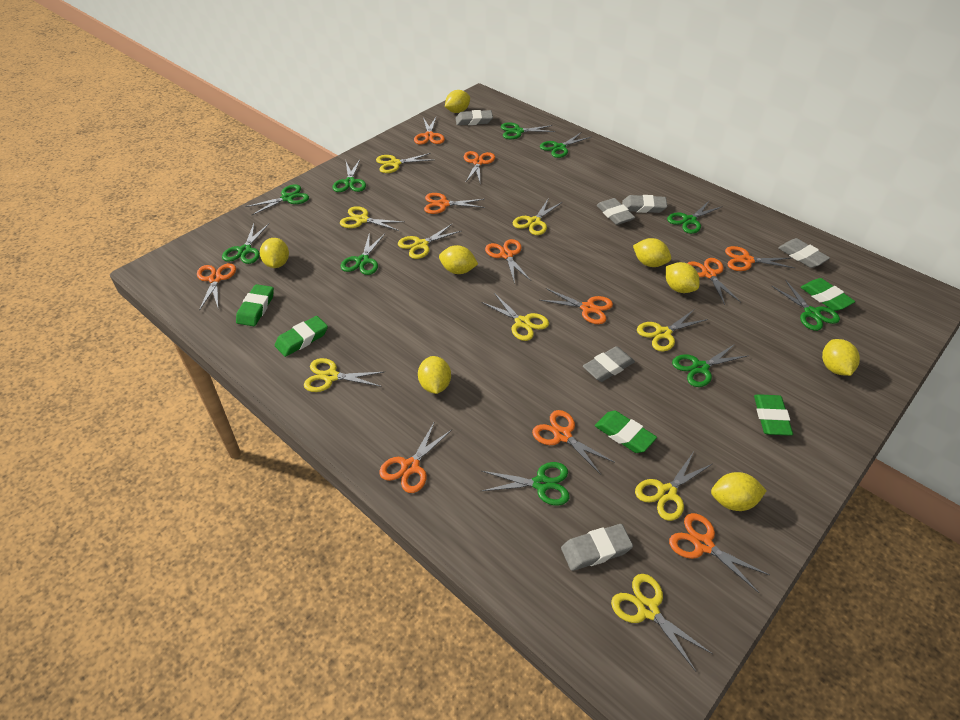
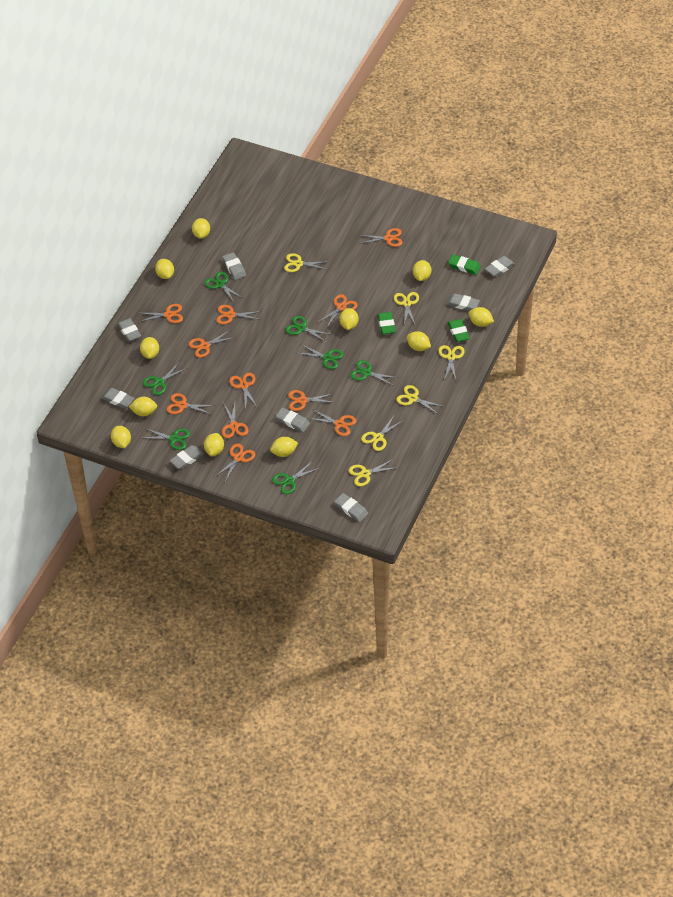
green eraser: [236,284,274,326] [275,316,328,357] [595,411,657,453] [754,394,793,436] [801,278,855,311] = 5 -> [378,312,396,334] [448,255,481,275] [448,319,470,342] = 3
green scissors: [222,224,269,264] [245,185,309,216] [333,160,366,192] [341,232,385,275] [482,462,569,506] [501,122,555,139] [540,132,591,158] [667,200,723,234] [672,344,747,387] [772,280,840,331] = 10 -> [143,362,187,395] [144,428,190,450] [205,272,243,302] [272,462,320,494] [285,316,332,342] [298,344,344,369] [350,360,398,386] = 7
grey eraser: [456,110,493,125] [561,524,633,571] [583,346,635,382] [596,198,635,225] [622,195,667,213] [778,238,830,268] = 6 -> [102,388,135,409] [117,318,141,341] [170,445,204,469] [223,252,246,280] [275,408,310,432] [334,493,368,522] [446,293,480,311] [485,256,515,277] = 8
yellow lemon: [260,238,289,268] [418,356,451,394] [439,245,478,274] [445,90,470,113] [633,238,671,267] [666,262,699,293] [711,472,767,511] [822,339,860,376] = 8 -> [111,426,131,448] [129,397,157,416] [140,337,159,359] [155,259,174,279] [192,218,210,239] [204,433,224,456] [270,437,298,457] [339,308,358,330] [407,331,431,351] [413,260,431,281] [469,307,494,327] = 11
yellow scissors: [304,358,384,392] [340,206,404,231] [376,153,432,173] [398,224,461,259] [481,293,549,341] [513,198,562,235] [611,574,713,672] [635,453,712,521] [637,309,708,351] = 9 -> [284,253,330,272] [349,459,399,486] [361,416,404,451] [394,292,419,326] [396,385,445,415] [438,345,465,380] = 6

